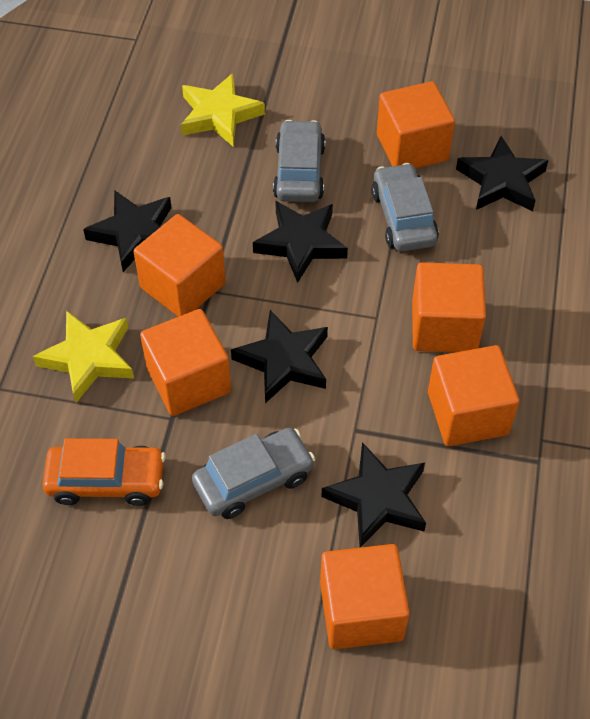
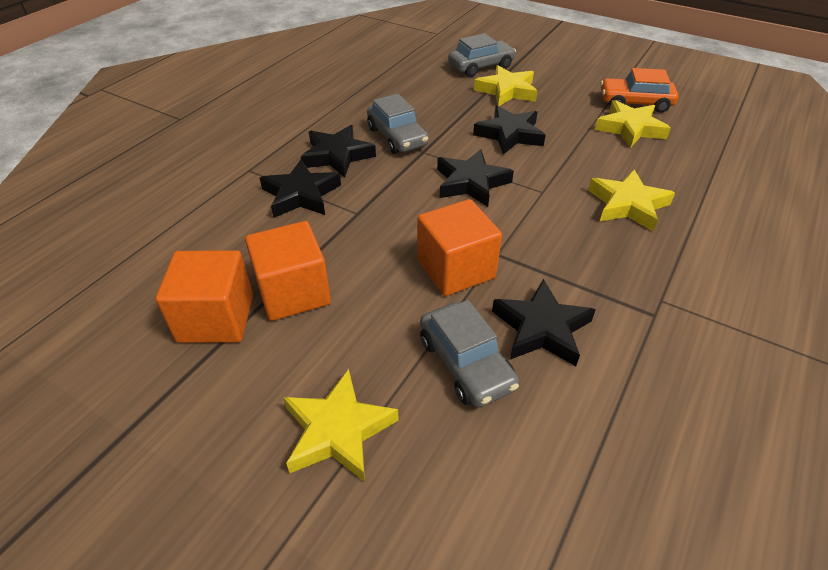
orange cube: [133,214,226,317] [140,309,231,416] [320,544,410,649] [377,81,455,169] [412,262,486,352] [428,345,519,446] = 6 -> [156,250,253,343] [245,221,331,321] [417,199,502,296] = 3
yellow star: [33,311,134,403] [181,73,265,147] = 2 -> [283,369,399,482] [474,65,538,106] [588,169,675,231] [595,100,671,148] = 4

